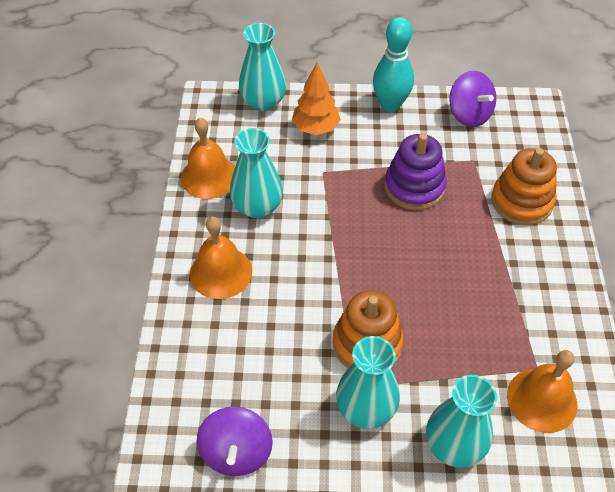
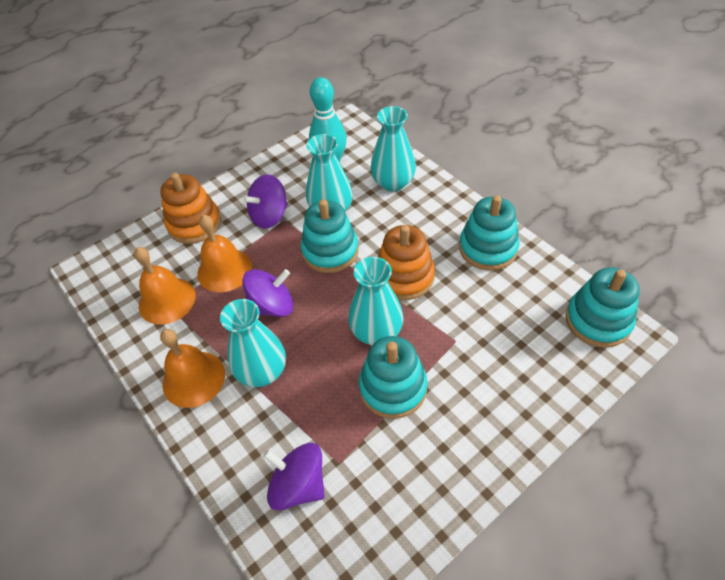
orange tree: [292,63,341,135] = 1 -> none = 0
purple spinning top: [197,406,273,476] [449,71,496,127] = 2 -> [242,269,294,317] [243,174,288,229] [263,443,325,510] = 3
purple stacking toy: [384,133,447,210] = 1 -> none = 0
turquoise stacking toy: none = 0 -> [301,199,359,273] [359,336,428,419] [459,195,519,271] [565,268,639,348] = 4

